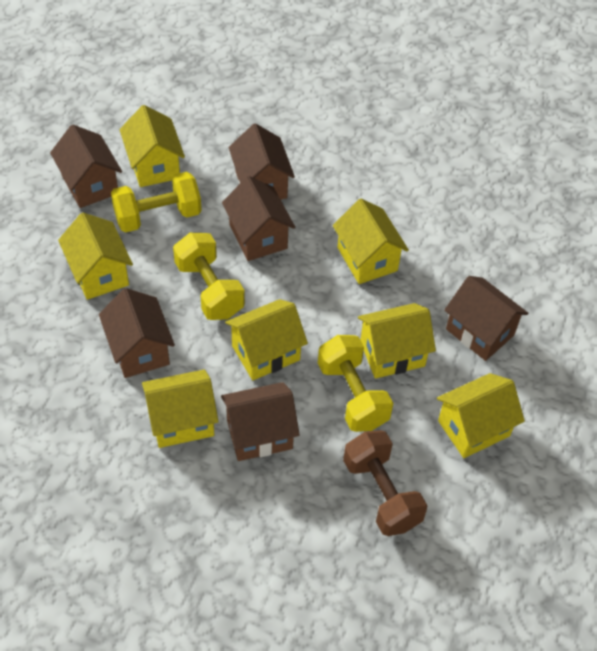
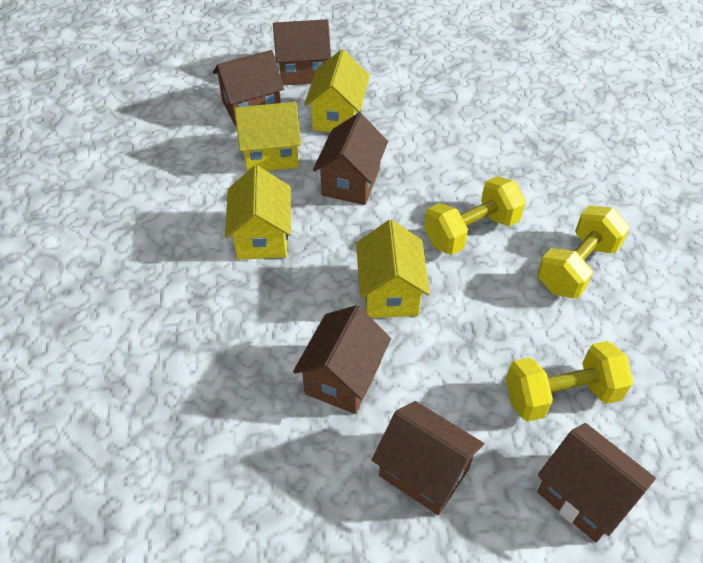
brown dumbbell: [343,430,428,536] = 1 -> none = 0
yellow house: [58,213,133,300] [119,105,185,187] [142,369,219,448] [225,299,308,380] [333,199,409,284] [358,303,436,379] [437,373,525,458] = 7 -> [225,165,291,260] [234,102,301,172] [304,49,370,132] [356,220,430,318] = 4

